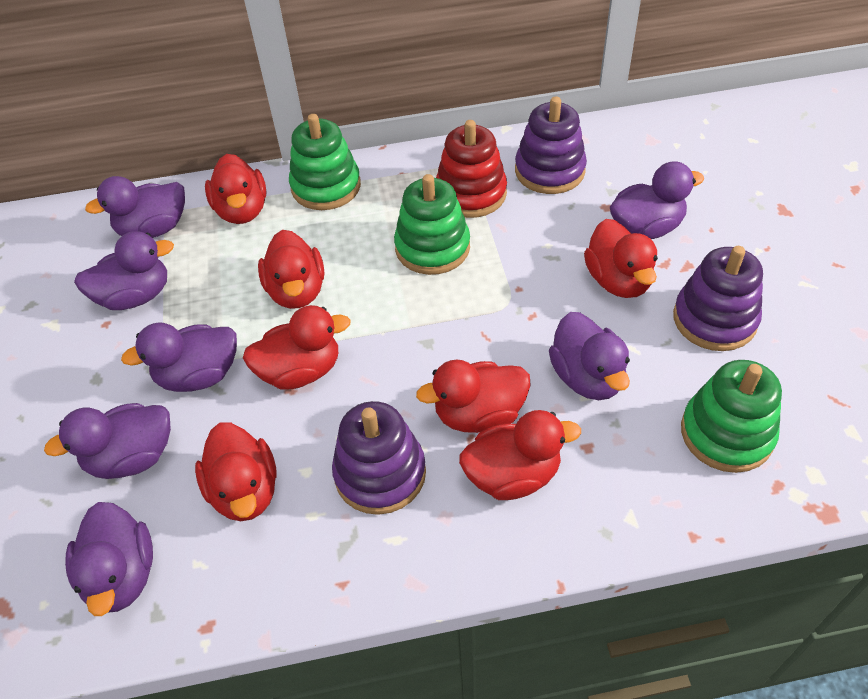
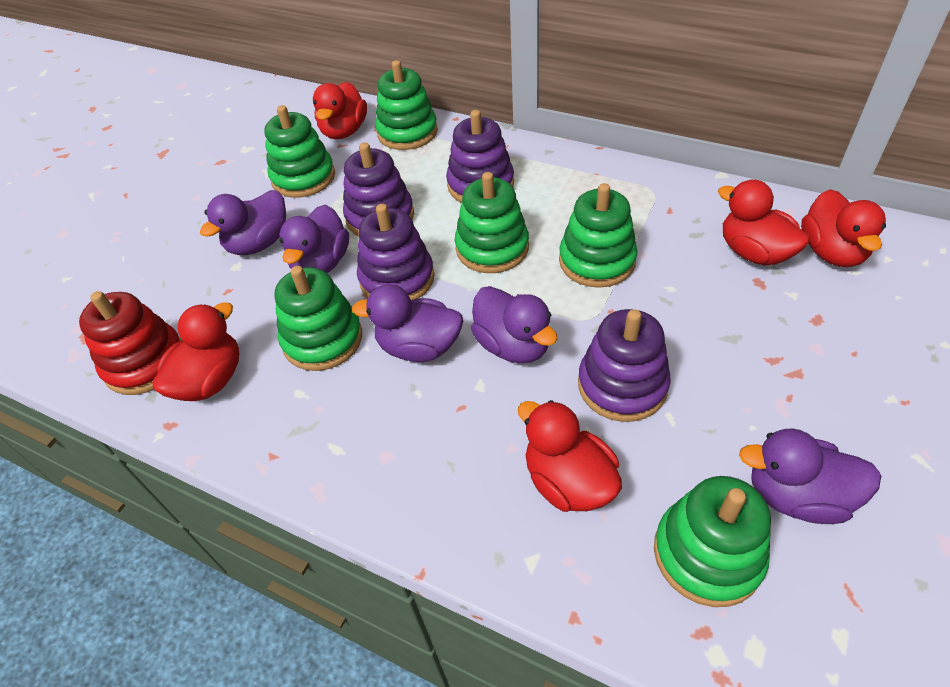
green stacking toy: [289,114,361,210] [394,174,470,275] [681,360,782,473] = 3 -> [264,105,335,198] [274,266,362,371] [375,60,438,150] [455,172,529,273] [559,183,638,288] [654,476,771,607] = 6
purple duck: [44,403,171,479] [65,502,153,616] [74,231,174,310] [85,176,185,238] [121,322,237,392] [549,312,630,400] [610,161,704,239] = 7 -> [200,190,286,255] [279,205,349,273] [352,284,463,362] [471,286,557,363] [739,429,881,524] = 5
purple stacking toy: [332,401,426,515] [515,96,587,194] [673,246,763,351] = 3 -> [343,142,414,236] [357,204,434,300] [446,110,514,203] [578,309,671,422] = 4
red duck: [195,423,277,521] [205,154,267,224] [243,305,351,389] [258,230,324,309] [416,359,531,433] [459,410,581,500] [584,219,658,298] = 7 -> [153,302,239,401] [313,82,367,139] [518,400,622,512] [718,179,810,266] [801,189,886,267] = 5

